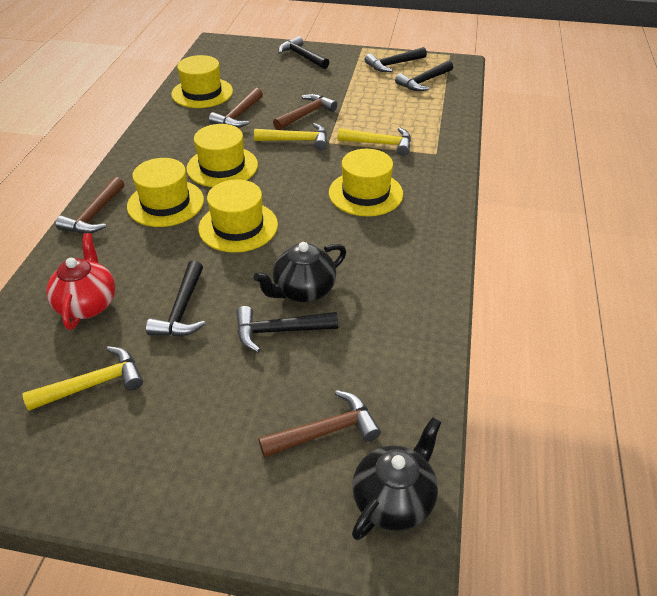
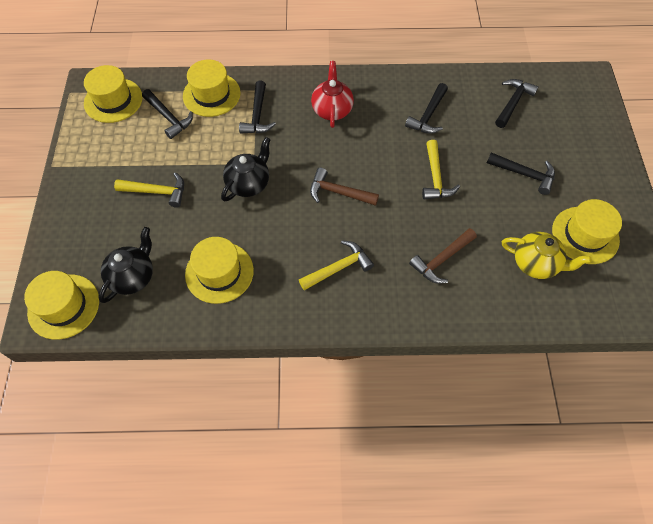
brown hammer: [55,177,124,234] [209,88,263,128] [259,390,381,458] [273,94,338,130] = 4 -> [310,168,379,206] [409,228,477,284] = 2
yellow teapot: none = 0 -> [502,232,592,279] = 1

